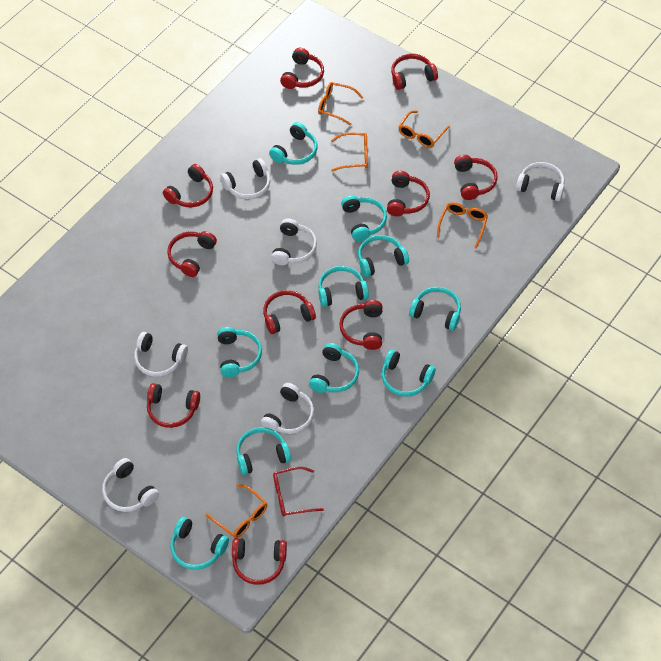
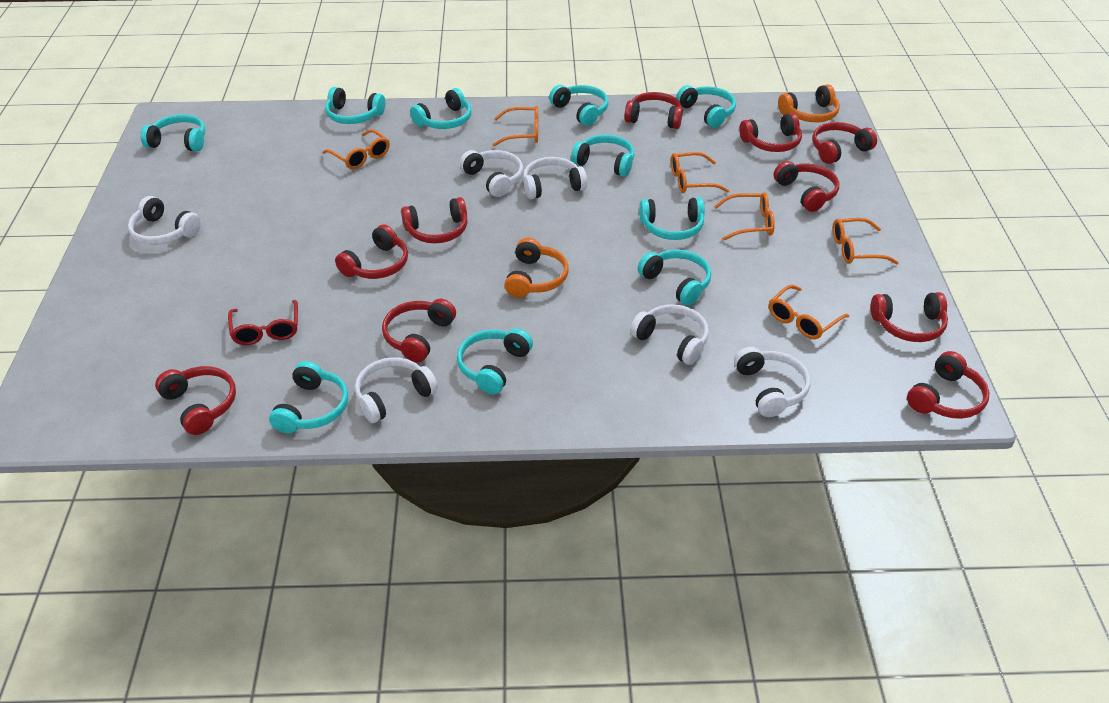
orange glasses: [206,484,267,538] [318,82,364,126] [331,133,368,171] [398,110,450,148] [437,202,488,248] = 5 -> [323,129,390,169] [492,106,538,146] [671,152,729,193] [714,192,775,241] [769,285,849,339] [833,218,899,265] = 6
orange headphones: none = 0 -> [504,238,569,298] [778,84,840,122] = 2

